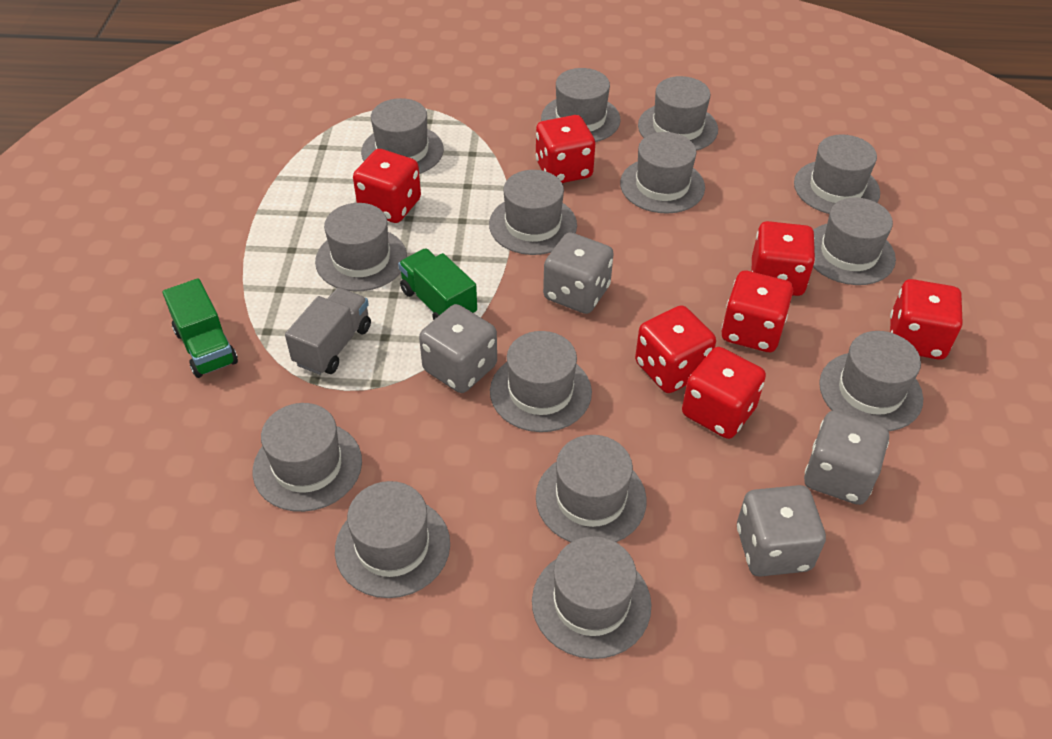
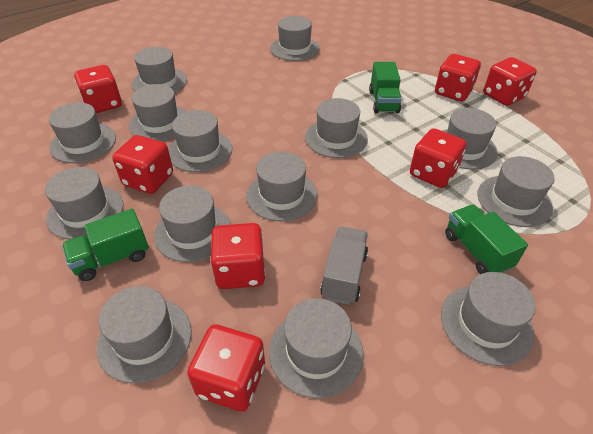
green truck: [163,278,238,378] [398,248,477,320] = 2 -> [62,209,149,281] [369,62,402,113] [445,205,528,274] = 3
grey dice: [419,304,497,393] [543,232,614,314] [737,485,826,577] [804,411,889,505] = 4 -> none = 0

